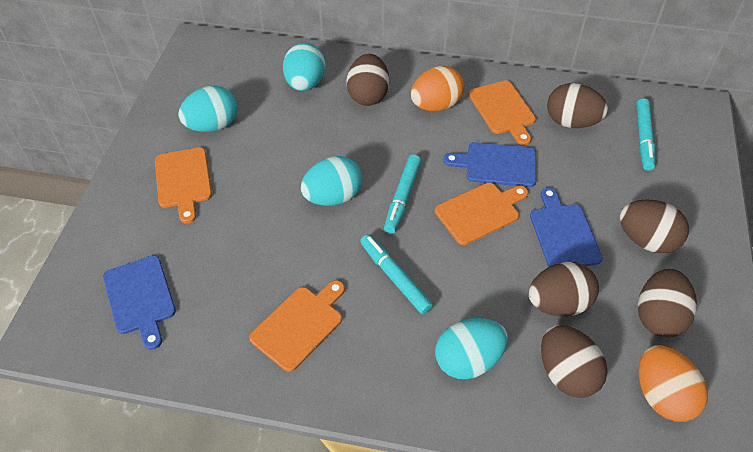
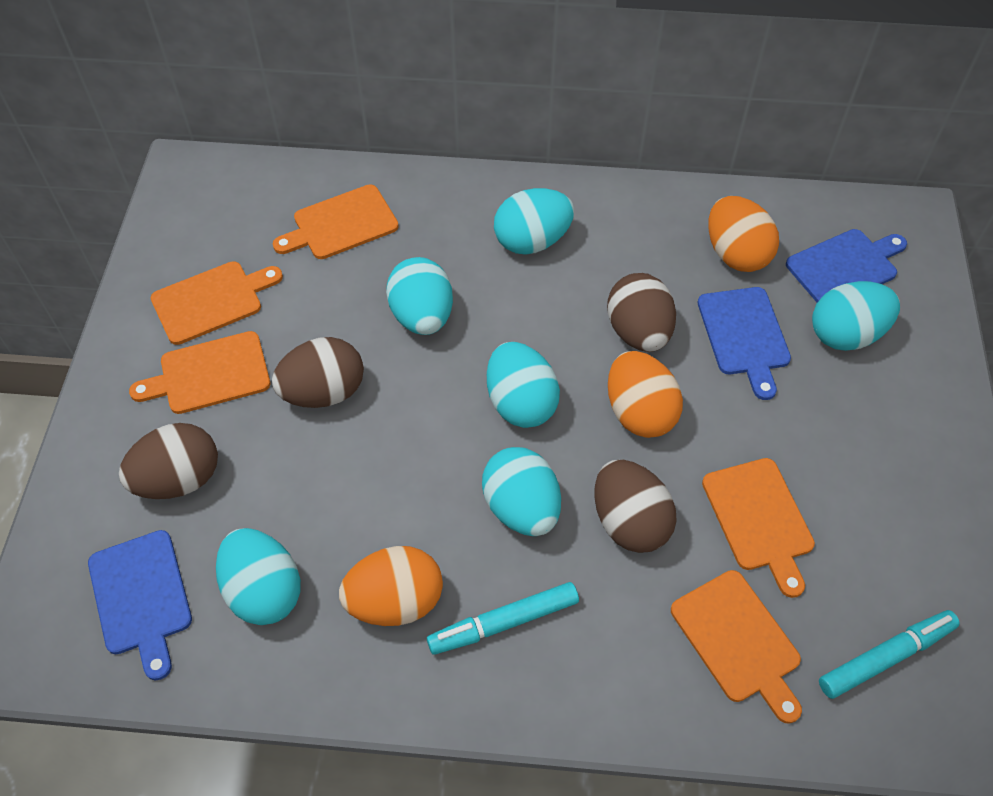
brown egg: [346,54,389,106] [529,262,599,316] [541,325,608,398] [547,83,608,128] [620,199,689,253] [638,269,697,337] = 6 -> [119,423,218,499] [272,337,364,408] [594,460,677,553] [607,273,676,352] = 4
orange cutting board: [155,147,212,224] [249,280,345,372] [435,183,528,245] [469,80,536,145] = 4 -> [129,331,270,414] [151,261,283,345] [273,184,399,259] [671,570,802,724] [702,458,815,598] = 5
orange egg: [411,66,464,111] [639,345,708,422] = 2 -> [339,546,443,626] [608,351,683,438] [709,196,779,272] = 3
turquoise egg: [178,86,237,132] [283,43,326,91] [301,156,362,206] [435,318,508,379] = 4 -> [216,528,301,625] [386,257,453,335] [482,447,561,536] [487,342,560,428] [494,188,574,255] [812,281,900,351] = 6
turquoise marker: [360,234,433,314] [384,154,421,234] [636,98,655,171] = 3 -> [427,582,579,655] [819,610,960,699] = 2

